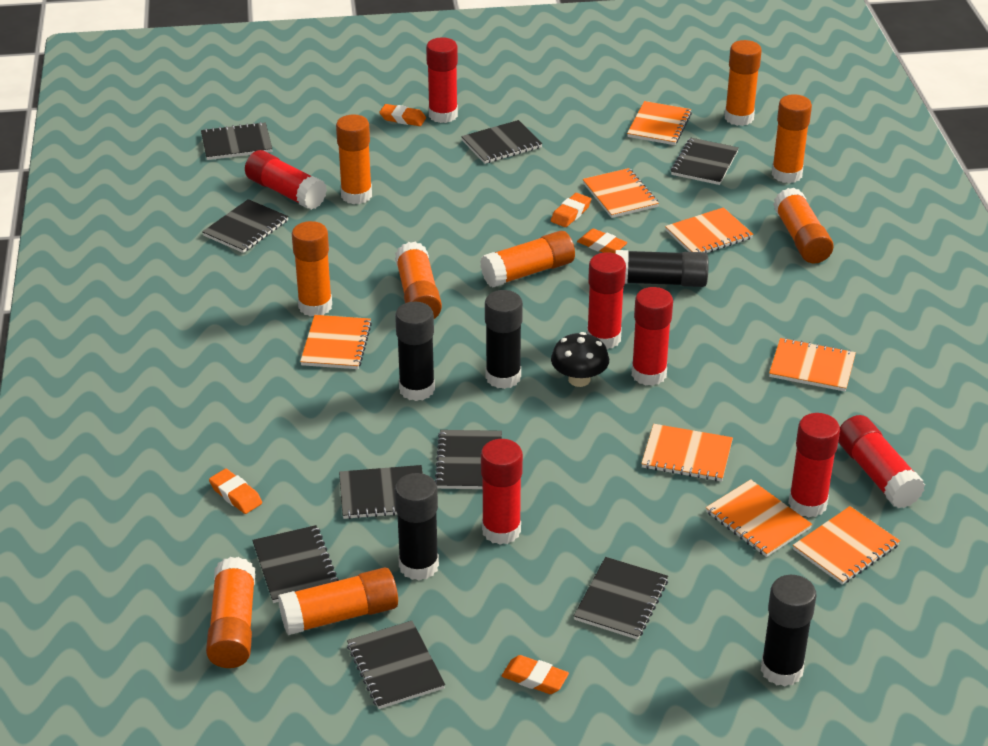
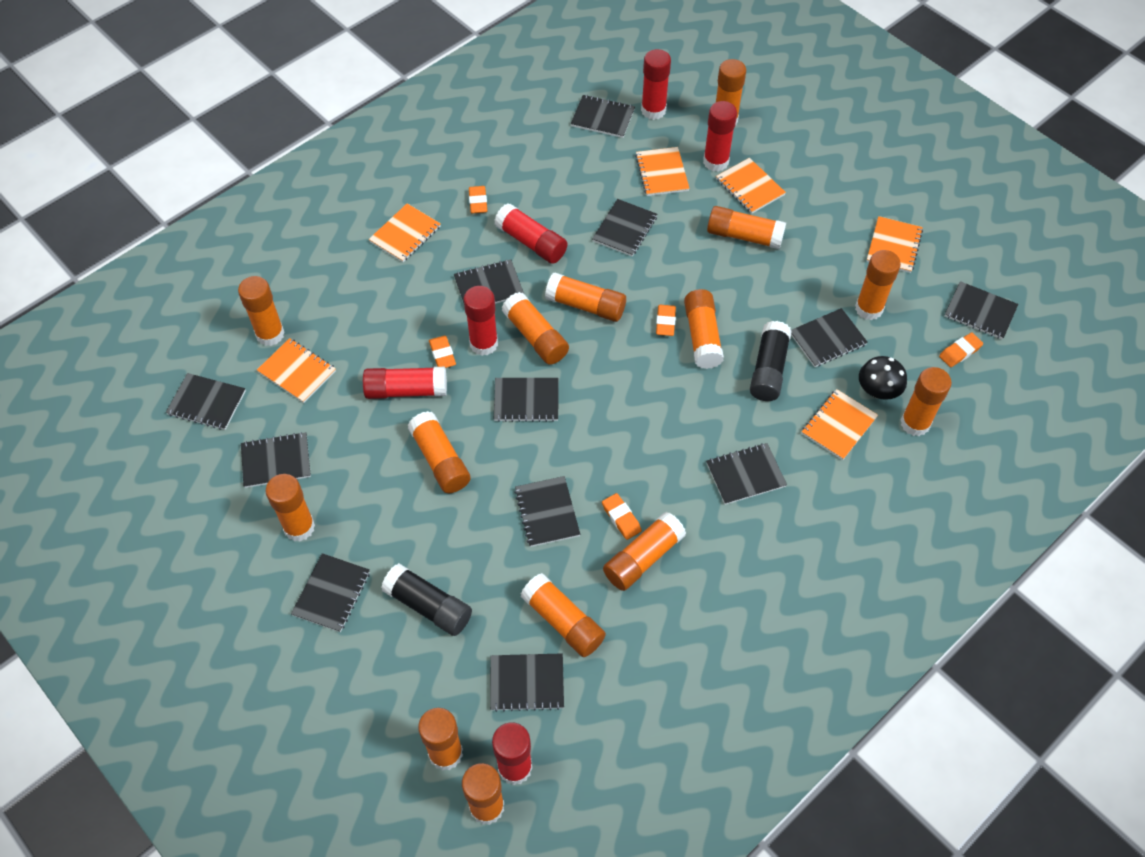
black glue stick: [395,301,435,401] [395,473,439,581] [485,290,523,389] [615,250,709,287] [761,575,816,686] = 5 -> [381,563,472,636] [750,321,792,401] = 2
black notebook: [201,122,272,160] [202,199,289,253] [252,525,339,603] [339,465,423,519] [347,621,445,709] [435,430,502,489] [461,120,543,164] [574,557,668,640] [671,138,739,185] = 9 -> [166,373,246,430] [241,432,311,488] [291,553,370,632] [454,259,524,304] [490,653,564,712] [494,378,559,422] [514,476,580,547] [571,95,635,138] [592,199,657,257] [706,443,787,505] [791,308,868,367] [944,281,1018,340] = 12
orange glue stick: [206,557,255,668] [278,567,398,635] [292,221,332,317] [336,114,372,204] [395,242,442,319] [480,231,575,287] [725,40,762,126] [772,94,812,183] [773,188,834,264] = 9 -> [238,276,285,346] [265,474,315,542] [408,411,471,493] [418,708,463,771] [462,763,504,825] [502,292,569,365] [520,573,606,657] [545,273,626,322] [603,512,686,591] [684,289,724,369] [707,206,786,249] [716,59,746,126] [855,250,901,320] [900,367,952,436] = 14
orange notebook: [300,315,372,369] [583,168,659,218] [627,101,692,145] [641,424,733,482] [665,207,754,253] [706,479,812,557] [769,338,856,392] [793,506,900,585] = 8 -> [257,338,336,403] [369,204,441,262] [635,147,690,196] [716,158,786,214] [801,389,878,460] [866,216,923,273] = 6
red glue stick: [245,150,327,210] [426,37,458,123] [481,439,523,545] [587,252,626,349] [632,287,673,386] [788,413,840,518] [838,415,925,508] = 7 -> [363,367,447,399] [464,286,498,356] [492,722,532,785] [494,203,567,264] [641,49,671,120] [703,101,737,172] = 6

